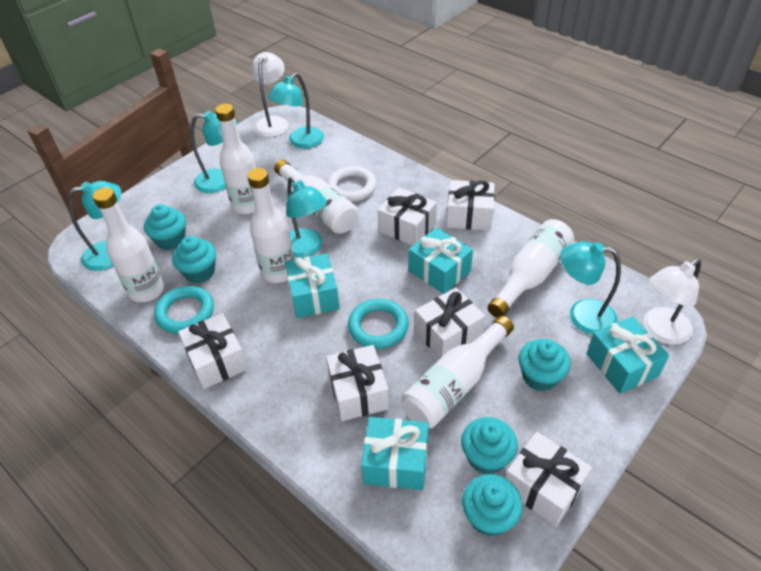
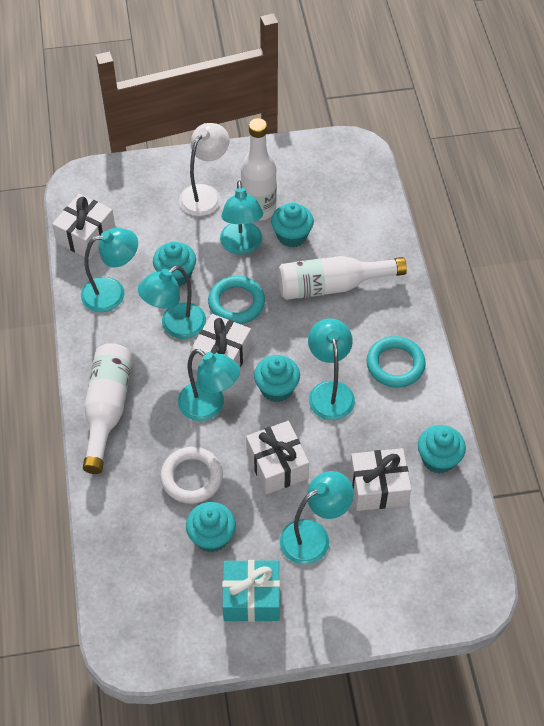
turquoise gift: [285,253,340,318] [361,417,429,490] [409,227,473,294] [587,316,669,394] = 4 -> [222,560,280,622] = 1
turquoise lamp: [68,181,121,271] [191,111,237,193] [268,73,324,149] [286,177,327,258] [560,241,621,335] = 5 -> [81,228,138,312] [138,266,206,339] [178,349,240,421] [220,180,263,255] [280,471,354,565] [308,318,355,420] = 6
white bottle: [93,187,164,302] [215,104,256,214] [247,168,295,283] [274,160,359,234] [401,316,514,429] [488,219,574,318] = 6 -> [83,343,133,474] [241,118,277,221] [278,256,407,300] = 3
white gift: [178,313,248,389] [326,345,389,421] [378,187,437,246] [415,288,485,359] [446,180,495,231] [505,432,592,527] = 6 -> [52,194,115,259] [190,314,252,370] [246,421,309,494] [349,448,412,511] = 4
white lamp: [252,52,289,137] [643,258,701,345] = 2 -> [179,123,229,216] = 1

